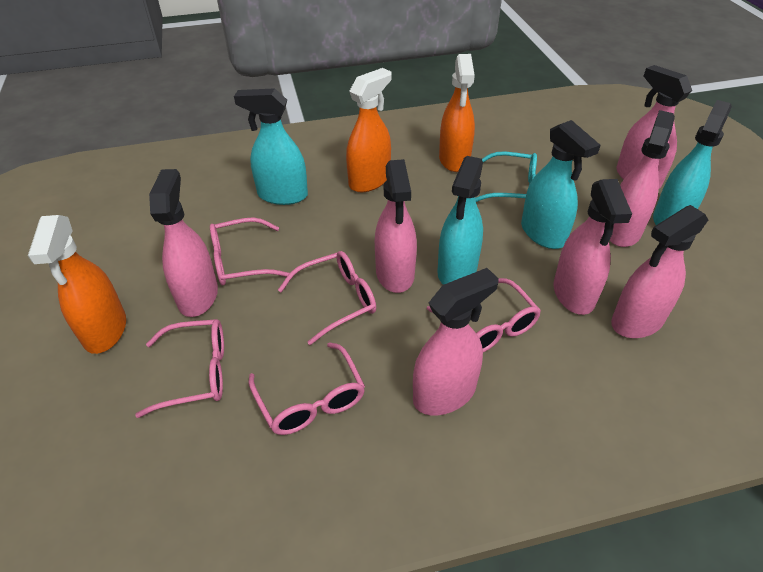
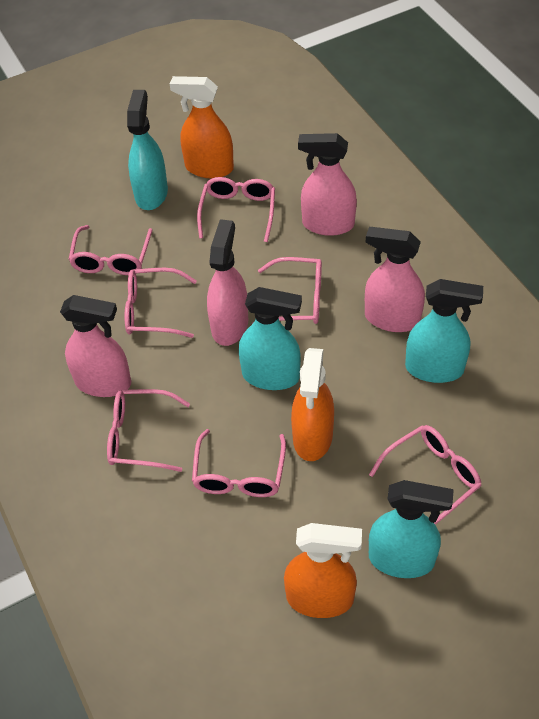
pink glasses: [135,319,224,418] [210,217,290,286] [249,343,365,435] [278,251,376,345] [427,278,541,352] = 5 -> [68,225,152,275] [107,389,190,472] [124,268,197,338] [192,429,286,497] [197,177,275,242] [252,257,322,324] [369,425,482,525] = 7
pink spray bottle: [149,169,218,317] [375,159,417,293] [413,268,499,415] [554,179,632,315] [610,110,675,247] [611,205,708,338] [616,65,692,189] = 7 -> [60,295,131,397] [207,219,248,346] [298,133,357,236] [365,227,425,332] = 4
turquoise glasses: [475,151,537,202] = 1 -> none = 0

